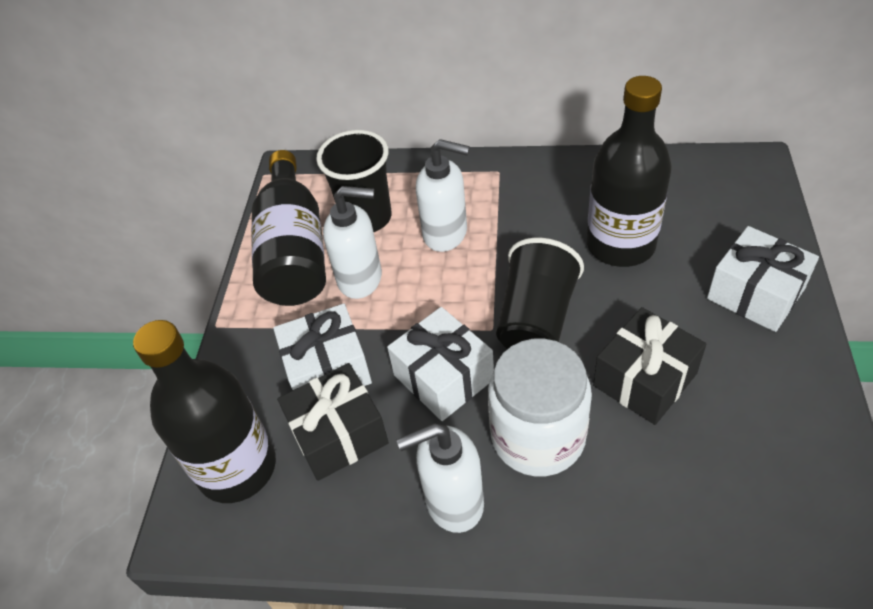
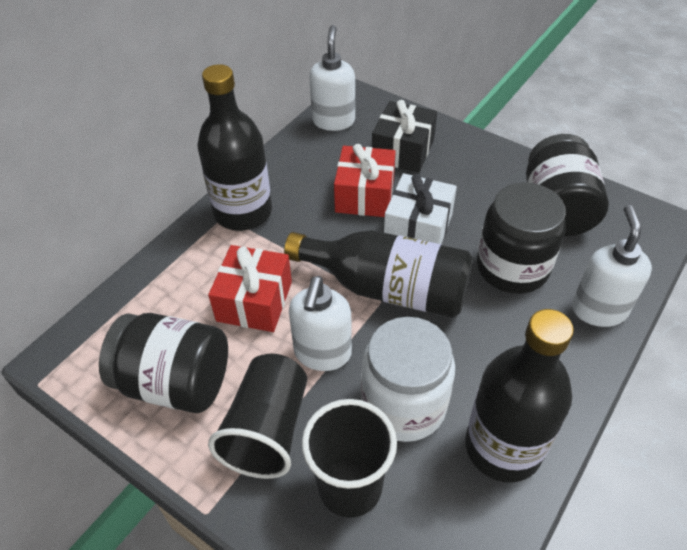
black gift: [277,363,389,481] [593,307,706,425] = 2 -> [372,100,437,173] = 1
black jar: none = 0 -> [99,313,228,413] [477,182,566,294] [526,134,609,236] = 3
red gift: none = 0 -> [208,245,292,332] [334,144,396,217] = 2
white gift: [273,304,372,390] [387,307,494,421] [707,226,819,332] = 3 -> [384,173,457,244] = 1

